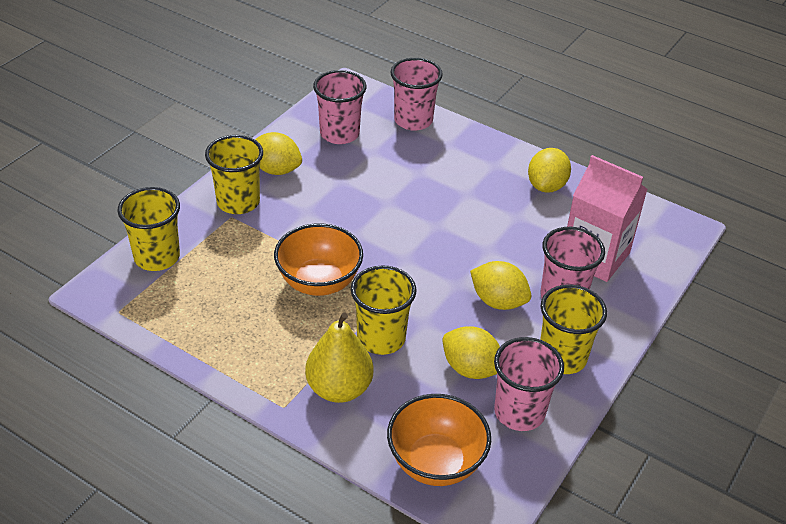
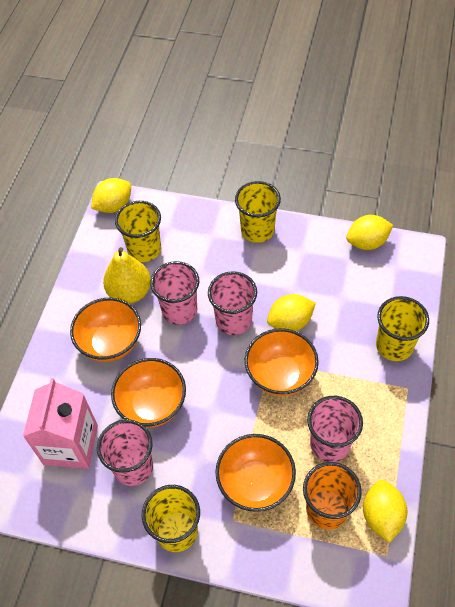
orange bowl: [274,223,363,296] [387,394,491,486] = 2 -> [70,298,141,362] [111,358,186,428] [215,434,296,512] [245,328,319,396] = 4
orange cup: none = 0 -> [303,462,362,530] = 1

